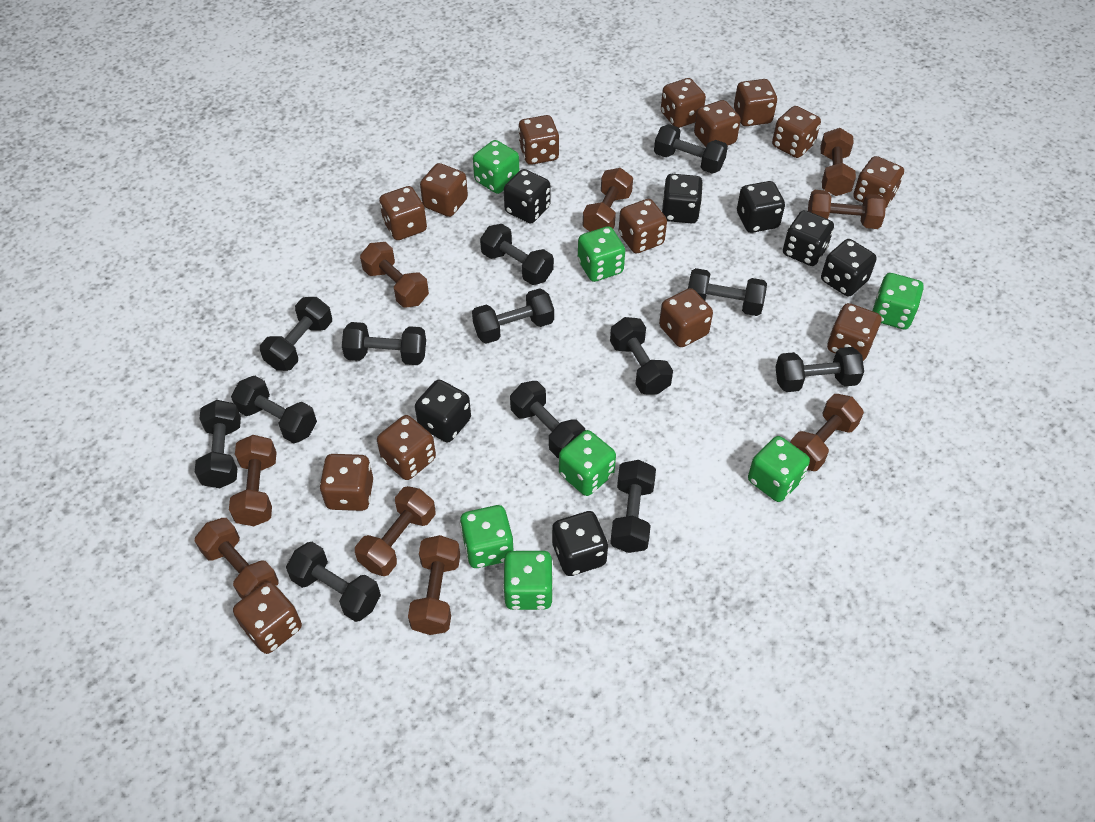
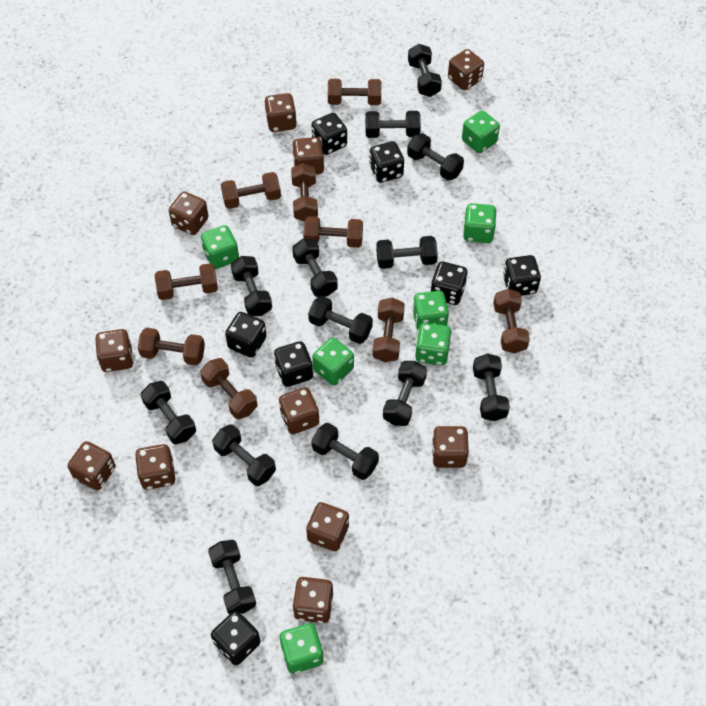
brown dice: [233,581,302,654] [319,454,373,511] [377,415,436,480] [379,186,427,240] [420,163,468,217] [518,115,559,165] [619,199,667,253] [659,288,713,347] [661,78,706,128] [694,100,741,147] [734,79,777,126] [772,106,821,158] [827,303,881,361] [853,156,904,207] = 14 -> [68,441,116,490] [95,329,133,372] [135,444,175,490] [169,192,208,235] [265,93,297,132] [279,387,319,434] [292,137,324,175] [292,577,333,623] [306,502,349,551] [432,426,469,468] [448,49,484,90] = 11

